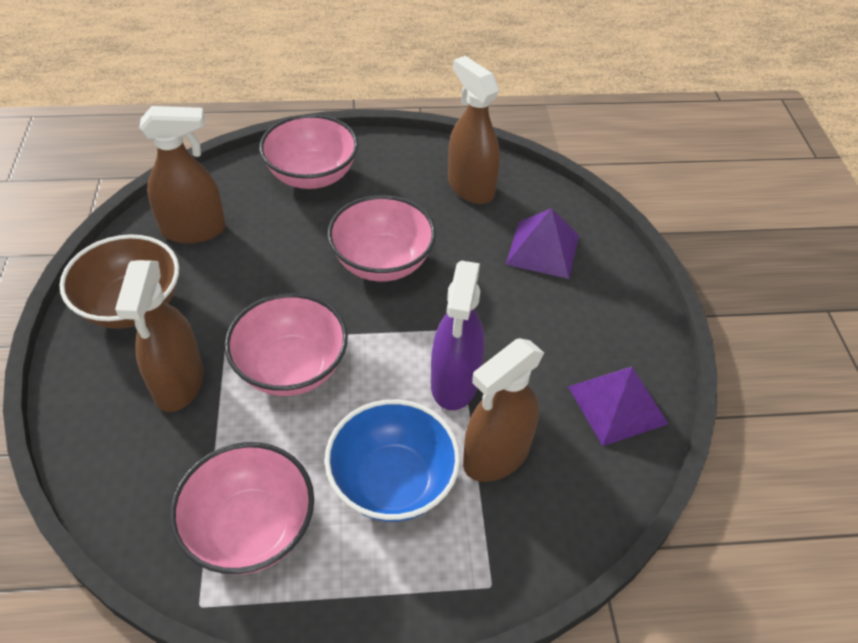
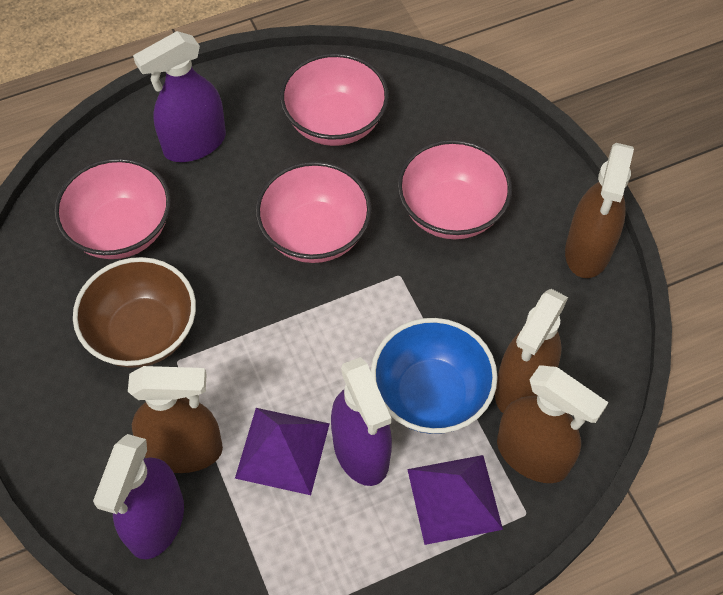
purple spray bottle: [431,261,485,410] = 1 -> [93,434,184,559] [133,31,226,162] [331,357,392,486] = 3

